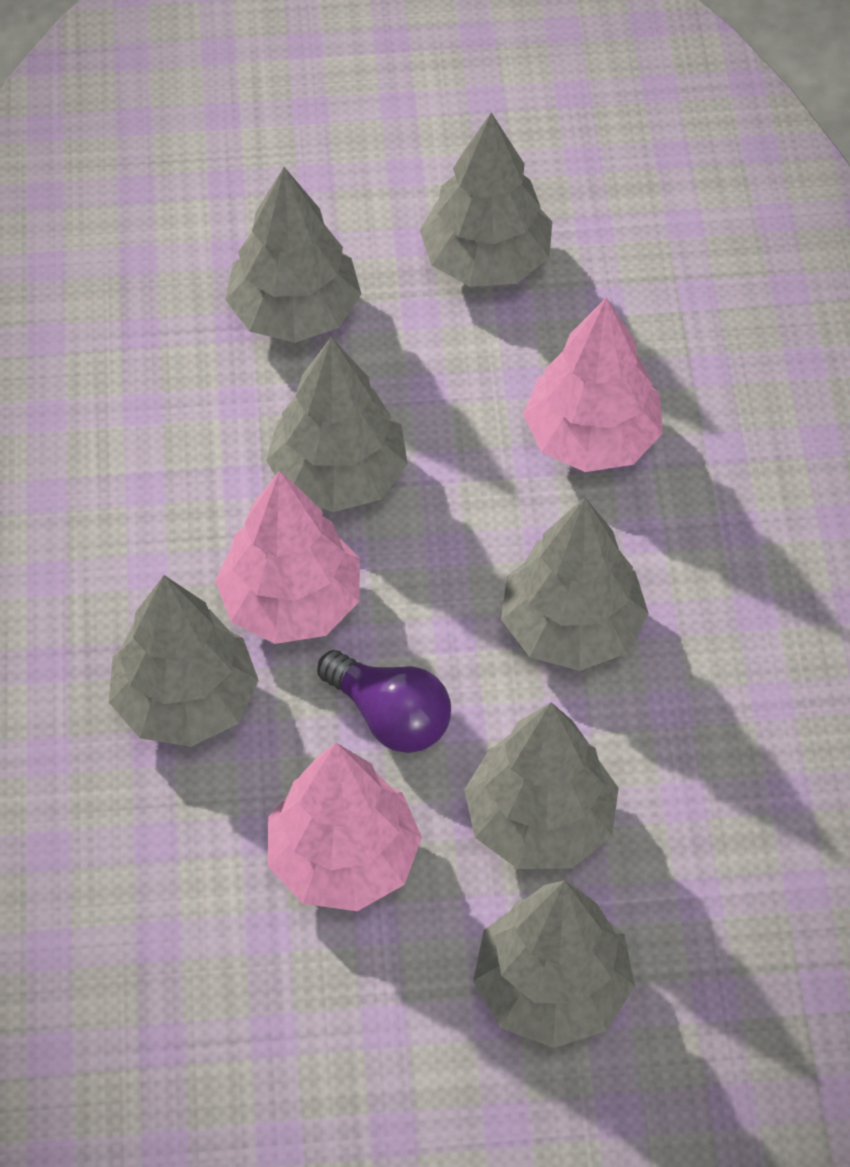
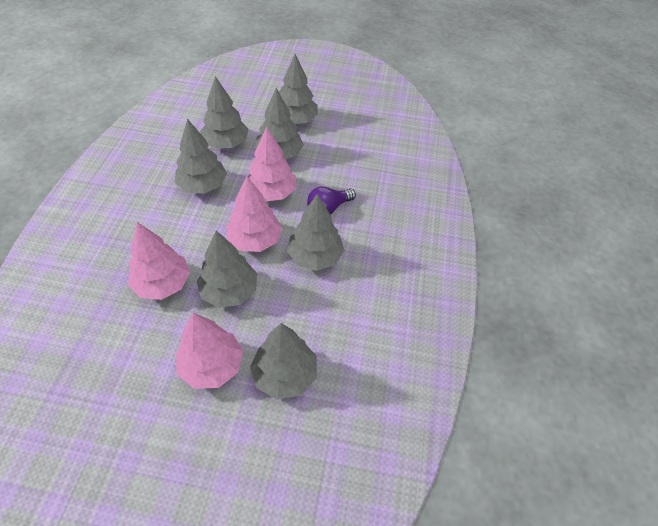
pink tree: [215,471,360,644] [268,743,422,911] [523,298,663,472] = 3 -> [128,222,190,300] [176,313,243,389] [227,176,282,252] [248,127,296,201] = 4

